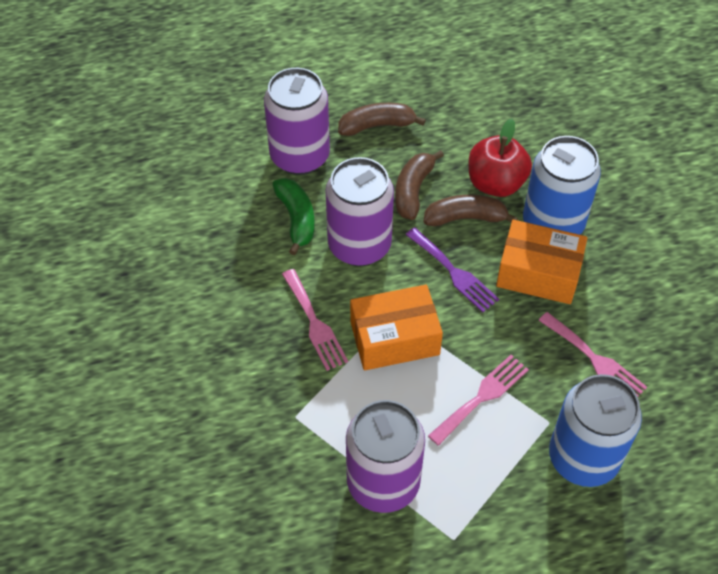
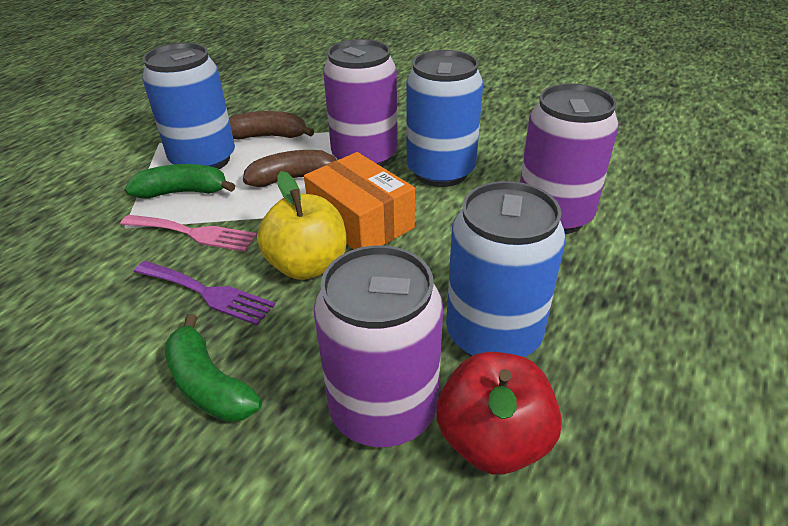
blue can: [523,136,601,235] [549,374,642,487] = 2 -> [142,43,235,169] [406,50,483,187] [446,181,566,357] = 3
brown banana: [338,103,426,136] [395,150,444,220] [423,195,518,227] = 3 -> [229,111,314,140] [243,150,337,187] = 2
green banana: [273,178,315,255] = 1 -> [125,164,235,198] [165,314,262,422] = 2
orange box: [350,285,443,370] [496,220,587,304] = 2 -> [304,152,415,250] = 1
pink fork: [282,269,348,371] [428,355,529,446] [538,312,647,396] = 3 -> [120,215,257,252] = 1
yellow apple: none = 0 -> [257,171,347,280] = 1

